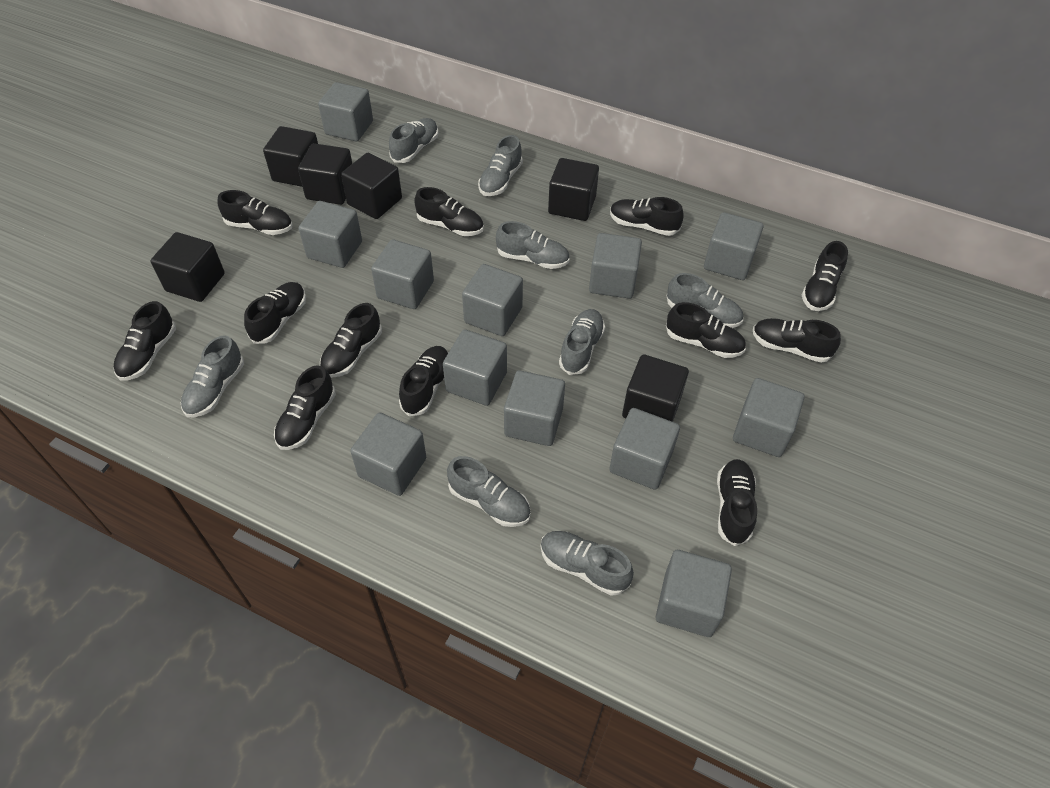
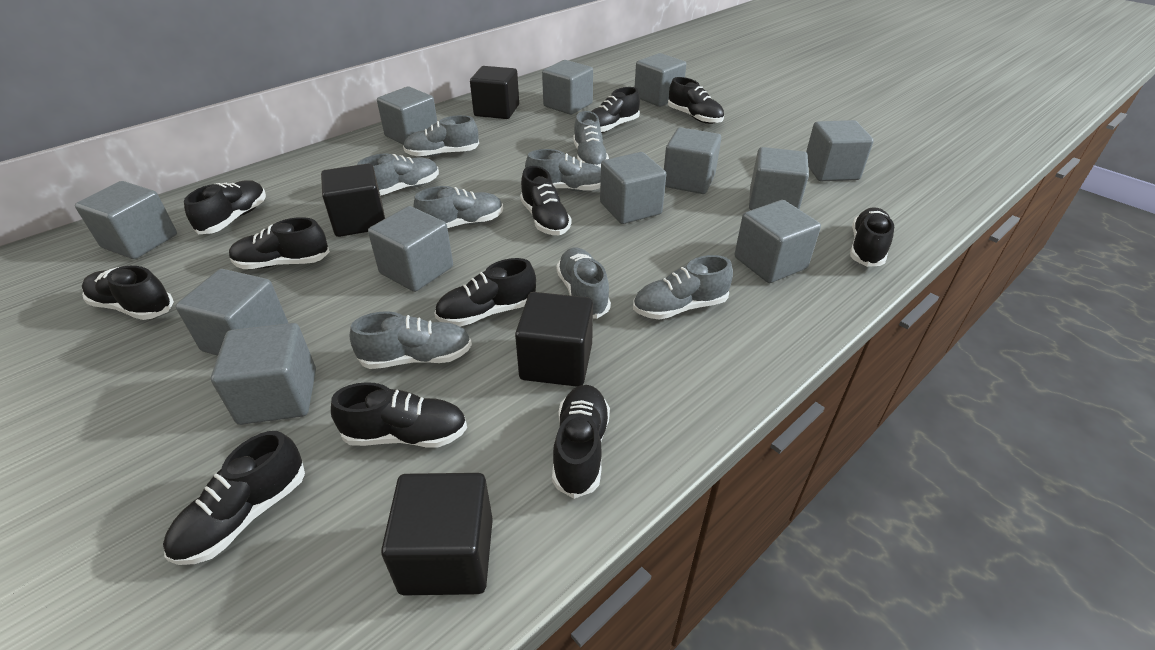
black cube: [150,232,225,302] [263,126,318,187] [298,143,352,205] [341,153,402,219] [548,158,599,221] [622,354,689,422] = 6 -> [321,163,385,237] [381,473,493,596] [470,66,519,119] [515,292,593,387] = 4
black shoe: [113,301,176,381] [217,190,293,235] [244,282,306,344] [274,365,336,450] [320,303,382,378] [399,346,448,416] [414,187,484,236] [610,197,683,236] [666,302,746,358] [717,459,757,546] [753,318,841,363] [802,241,848,311] = 12 -> [82,266,174,320] [163,431,305,565] [184,180,266,234] [229,217,330,269] [331,382,467,448] [434,258,536,327] [520,166,572,235] [552,385,610,499] [591,87,640,133] [668,77,724,124] [850,207,894,267] = 11

